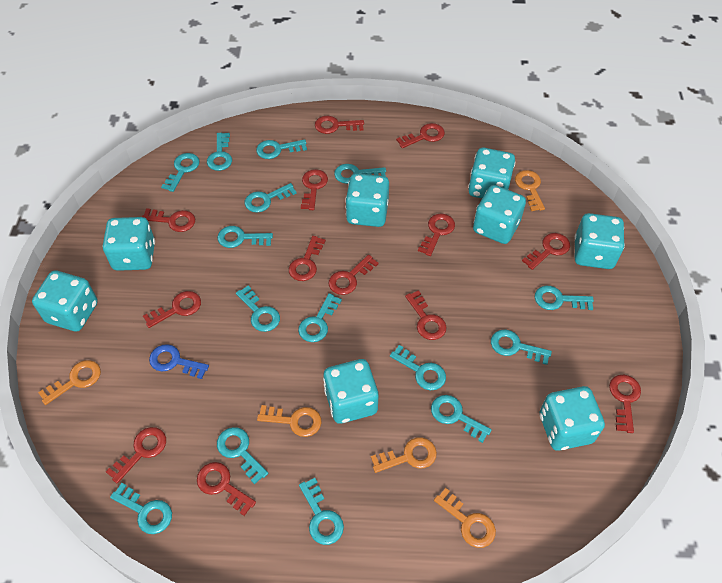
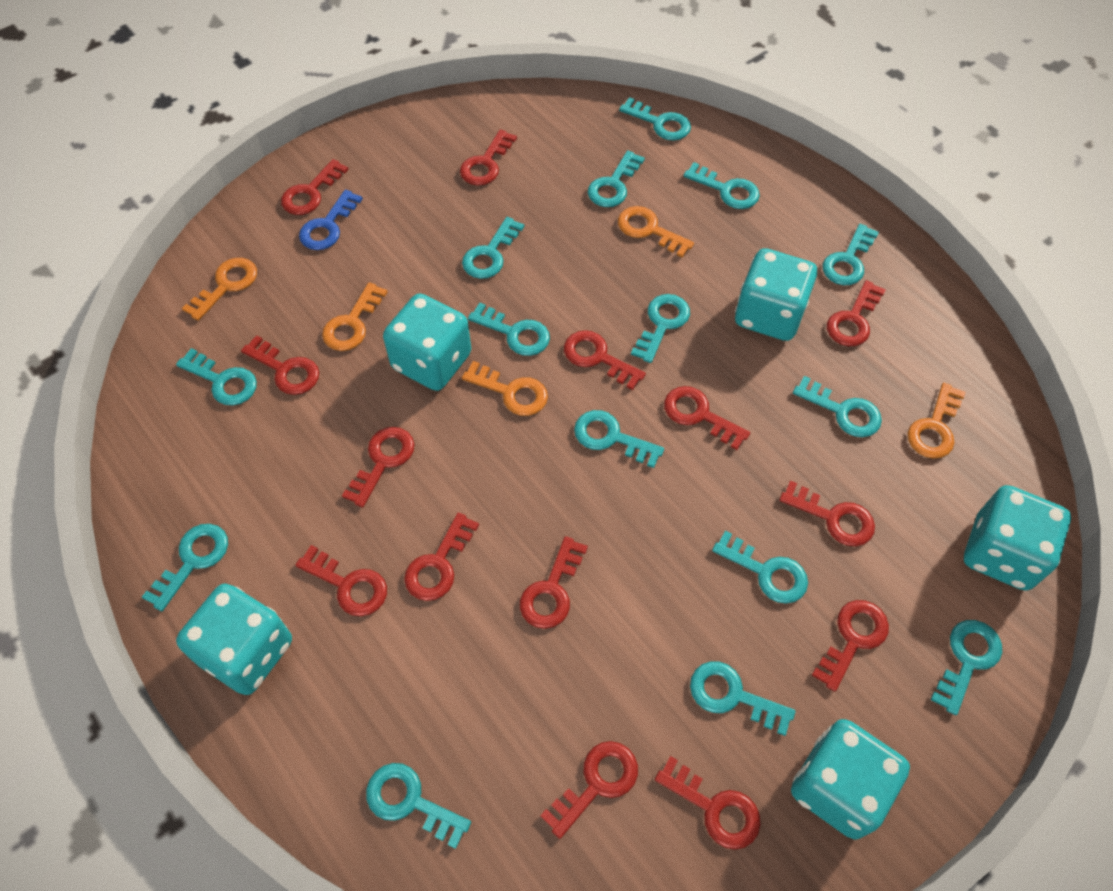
red key: [106,427,166,484] [142,208,195,232] [143,291,201,328] [197,462,256,516] [289,236,326,281] [301,169,328,210] [315,116,364,134] [329,255,379,295] [396,123,445,148] [405,290,447,340] [418,214,455,256] [522,233,570,270] [609,375,641,433] = 13 -> [241,335,319,395] [281,159,349,215] [295,545,387,616] [342,427,414,507] [404,513,479,601] [460,129,517,186] [520,536,588,629] [540,741,638,839] [564,330,646,390] [655,756,761,850] [664,386,750,450] [779,481,875,546] [812,600,889,692] [827,280,886,346] = 14
turquoise dice: [32,271,98,331] [103,217,155,271] [323,359,378,424] [345,173,389,227] [468,148,515,198] [473,185,526,244] [540,386,605,451] [574,213,625,269] = 8 -> [176,583,292,695] [383,293,471,391] [735,248,817,341] [791,719,910,840] [964,485,1071,591] = 5

